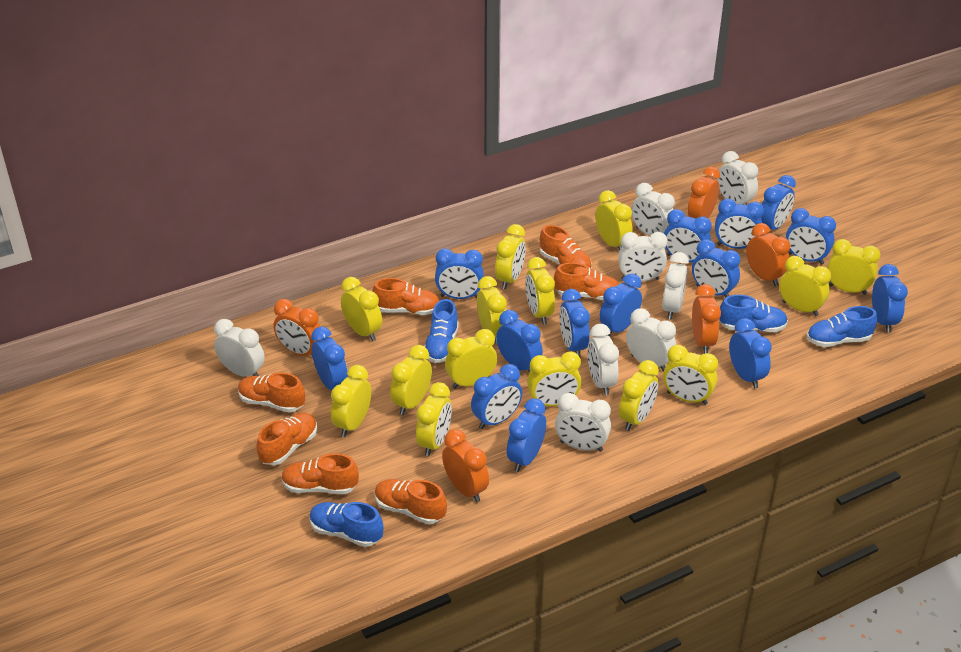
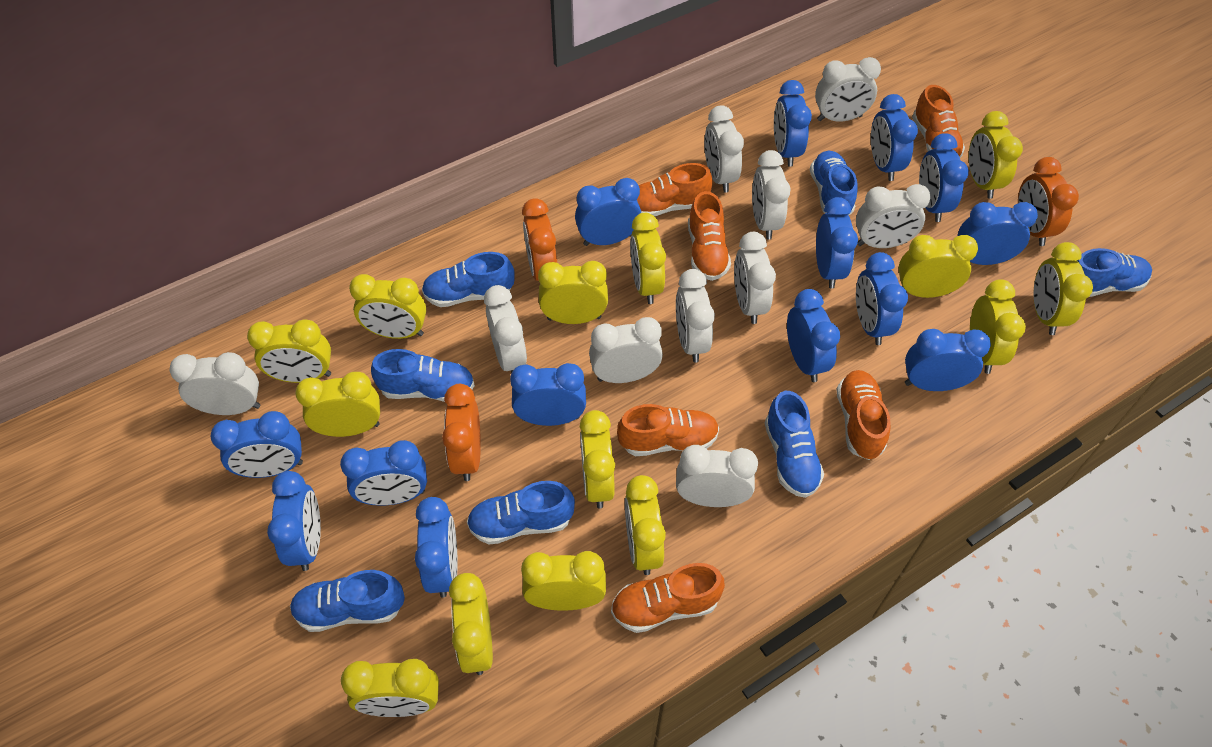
blue shoe: [309,502,384,547] [424,299,459,363] [719,295,788,332] [807,306,877,347] = 4 -> [290,570,405,632] [371,349,475,402] [422,252,515,307] [467,481,575,545] [765,391,824,498] [810,151,858,215] [1077,248,1152,297] = 7
orange clock: [273,299,321,356] [442,429,489,502] [687,167,720,219] [692,284,721,354] [746,223,790,286] = 5 -> [442,384,481,481] [522,198,557,281] [1018,157,1079,246] = 3
orange shoe: [238,373,305,413] [256,413,317,465] [281,453,359,494] [372,278,439,315] [375,479,447,524] [540,225,592,269] [554,263,619,300] = 7 -> [611,563,725,633] [617,404,719,456] [637,163,713,216] [688,191,731,281] [836,370,891,460] [912,85,965,158] = 6
white clock: [214,319,265,377] [555,393,611,452] [588,324,619,395] [618,232,668,281] [626,308,676,372] [631,183,675,236] [662,252,689,319] [717,151,758,205] = 8 -> [170,352,260,415] [484,285,527,373] [589,317,663,383] [676,269,715,363] [676,445,758,507] [704,105,744,193] [734,232,776,324] [752,150,791,240] [815,57,881,122] [856,184,931,248] = 10

